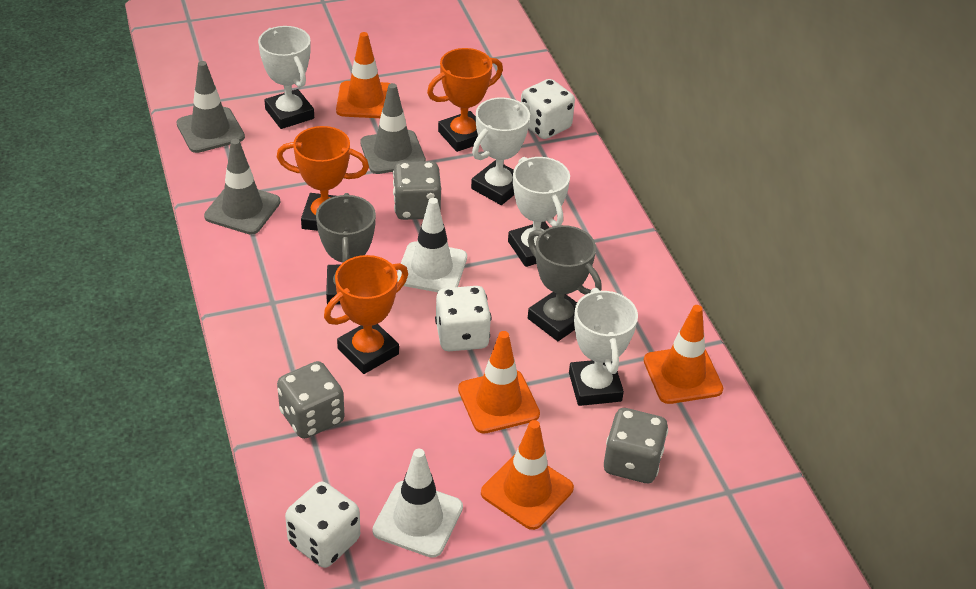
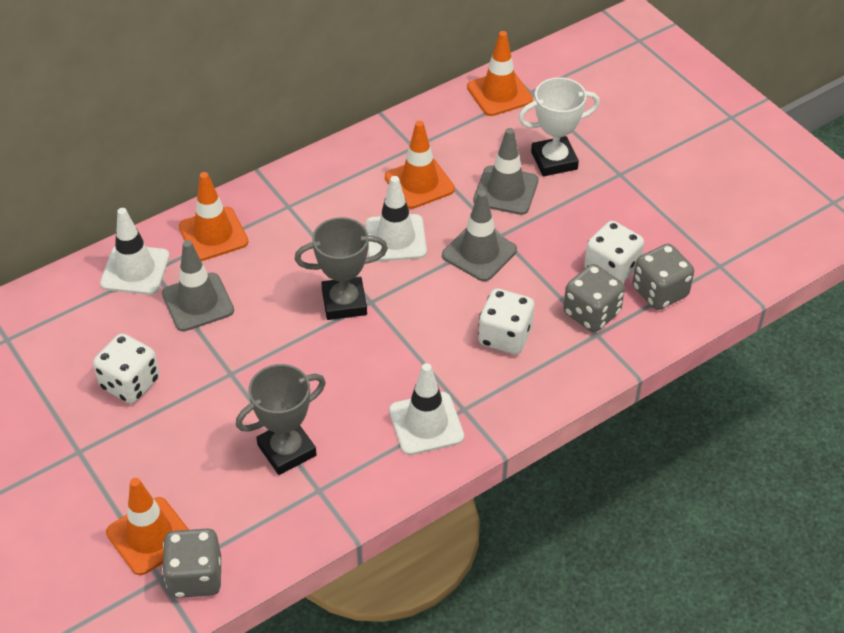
orange trophy: [277,126,369,231] [324,255,408,374] [427,48,503,152] = 3 -> none = 0
white traffic cone: [372,449,463,558] [397,198,467,292] = 2 -> [100,208,170,295] [365,176,427,262] [389,363,464,455] = 3
white trophy: [258,26,314,129] [471,97,530,205] [508,157,570,267] [569,288,638,406] = 4 -> [518,77,600,176] = 1

